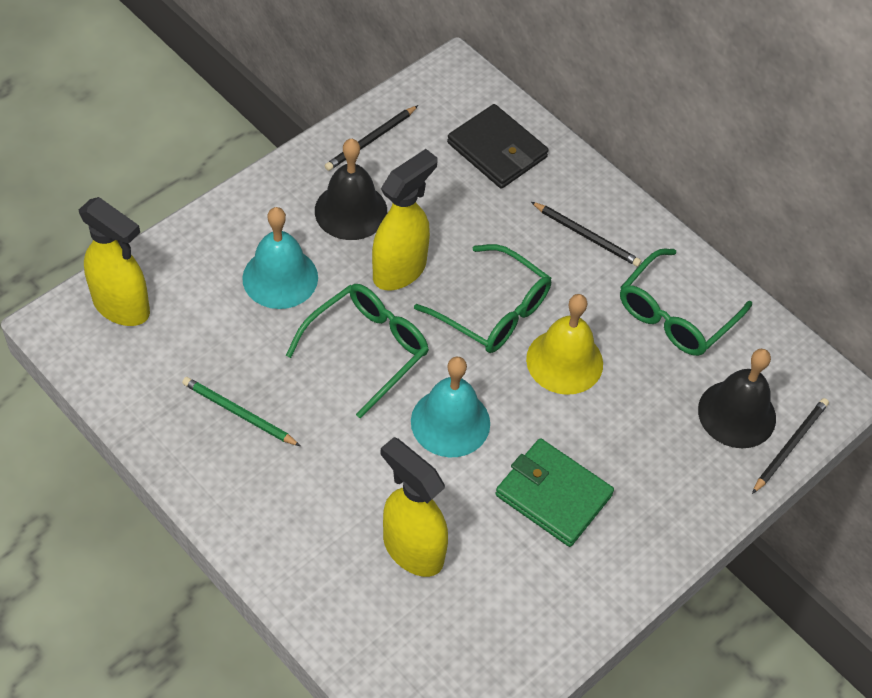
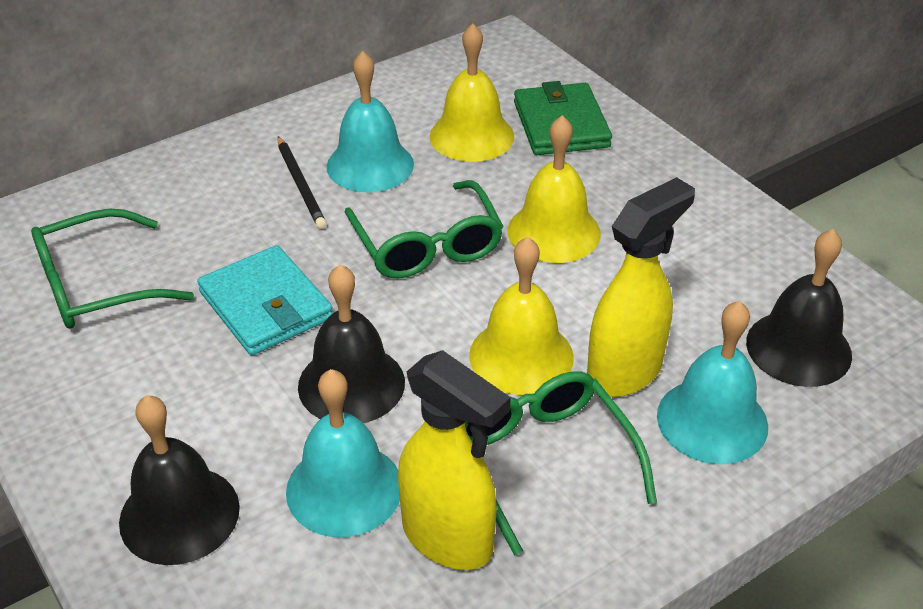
black bell: [315,139,387,240] [698,349,776,448] = 2 -> [119,395,240,565] [298,264,405,423] [746,229,852,387] = 3
black pencil: [325,105,418,171] [531,202,641,267] [752,398,829,494] = 3 -> [277,136,326,229] = 1
black wallet: [447,104,549,189] = 1 -> none = 0
green pencil: [182,377,300,446] = 1 -> none = 0
turquoise bell: [242,207,318,309] [411,357,490,457] = 2 -> [286,369,400,537] [327,51,414,192] [657,301,768,464] = 3
turquoise wallet: none = 0 -> [197,245,333,356] = 1
yellow bell: [526,294,603,395] = 1 -> [430,23,514,162] [469,236,574,395] [507,115,601,263] = 3
yellow spray bottle: [79,197,150,326] [372,149,437,290] [381,437,448,577] = 3 -> [398,350,511,570] [587,177,695,397] = 2

